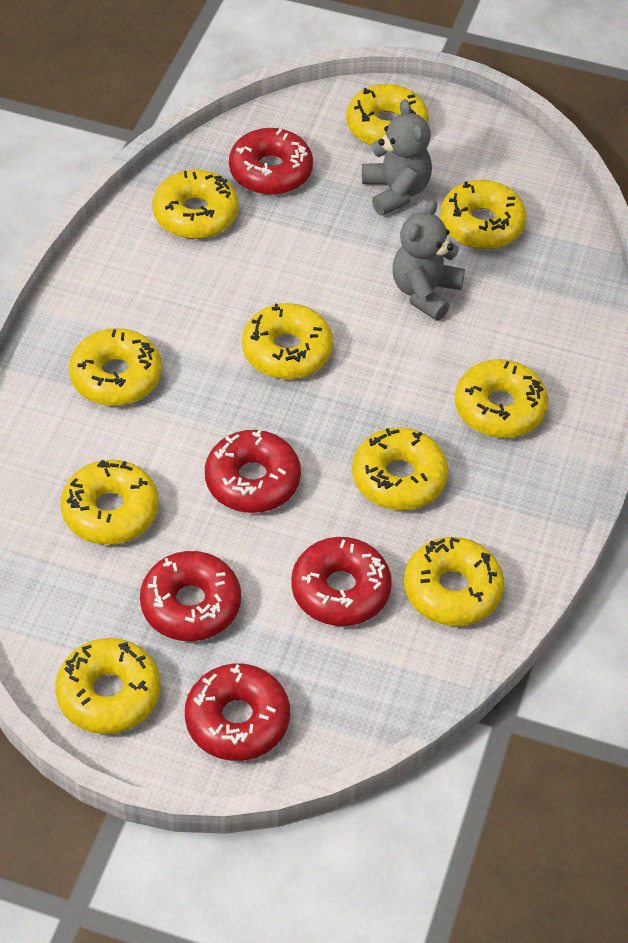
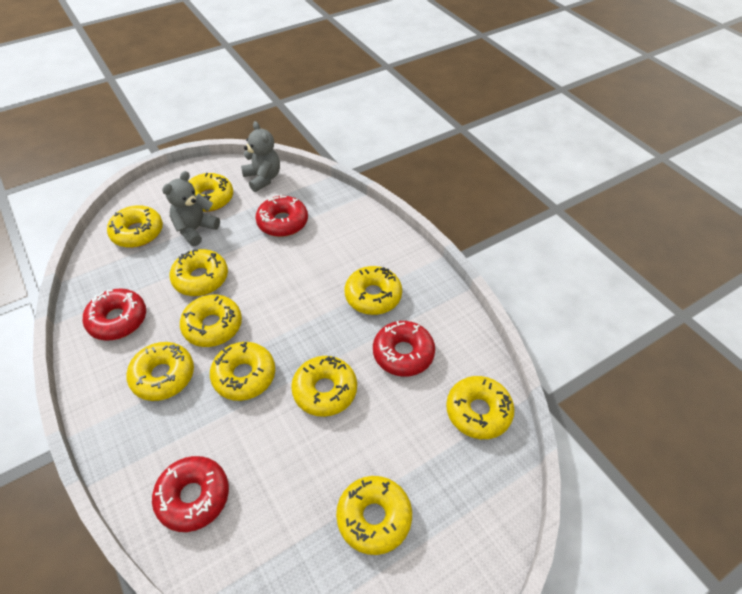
red donut: [140,551,241,641] [185,664,290,761] [205,430,301,513] [229,128,313,195] [291,537,391,626] = 5 -> [83,289,146,341] [152,456,229,532] [256,195,308,237] [373,321,435,377] = 4

